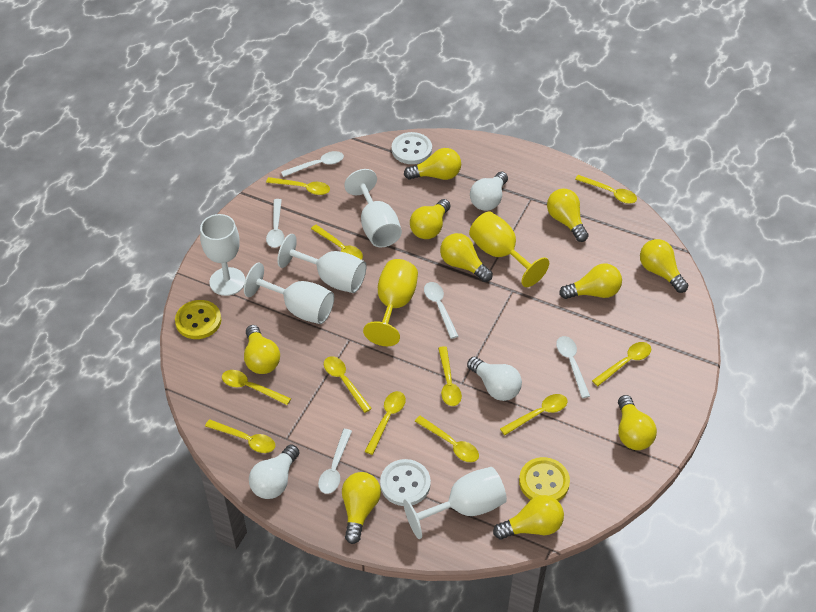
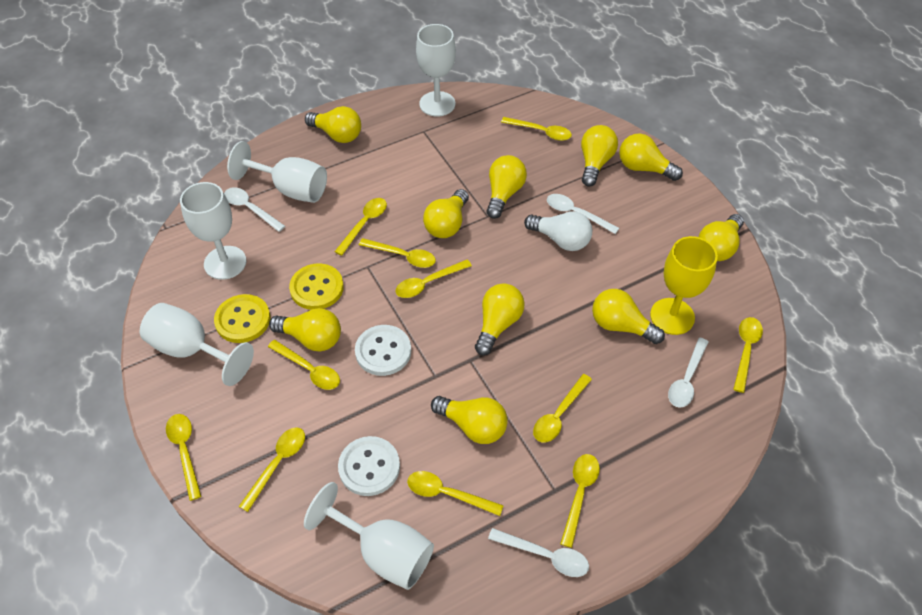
white light bulb: [249,444,299,499] [467,357,522,401] [470,172,508,211] = 3 -> [524,211,592,251] = 1
white spoon: [266,199,284,248] [281,151,344,177] [318,429,352,494] [424,282,458,339] [556,336,590,398] = 5 -> [224,187,285,232] [488,528,589,577] [547,194,619,234] [668,338,709,408] = 4
yellow goblet: [363,259,418,346] [469,212,549,287] = 2 -> [650,236,718,335] = 1

